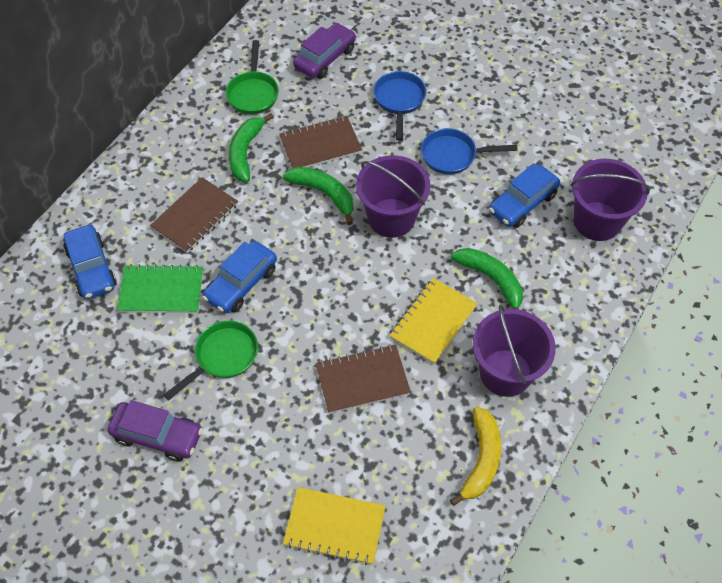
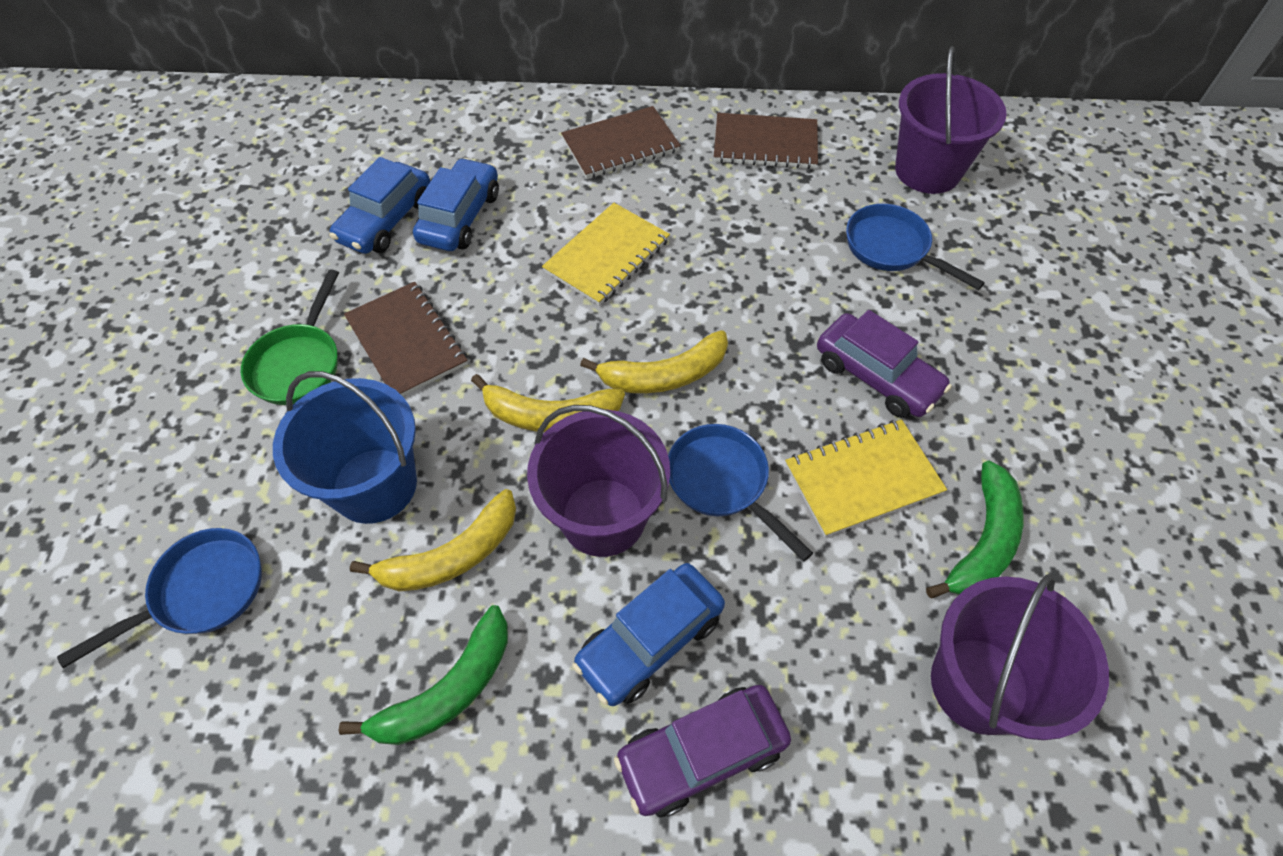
blue bucket: none = 0 -> [273,371,417,524] = 1
blue pan: [373,71,426,141] [421,128,518,175] = 2 -> [57,528,262,668] [668,424,813,562] [846,204,985,290] = 3
green banana: [229,113,273,182] [283,167,353,225] [451,248,523,310] = 3 -> [338,605,508,745] [926,460,1024,598] = 2
green notebook: [117,264,203,313] = 1 -> none = 0
green pan: [164,321,258,401] [226,40,279,115] = 2 -> [241,269,339,405] = 1
yellow banana: [450,406,501,506] = 1 -> [350,489,516,591] [471,374,625,432] [580,330,728,393] = 3

